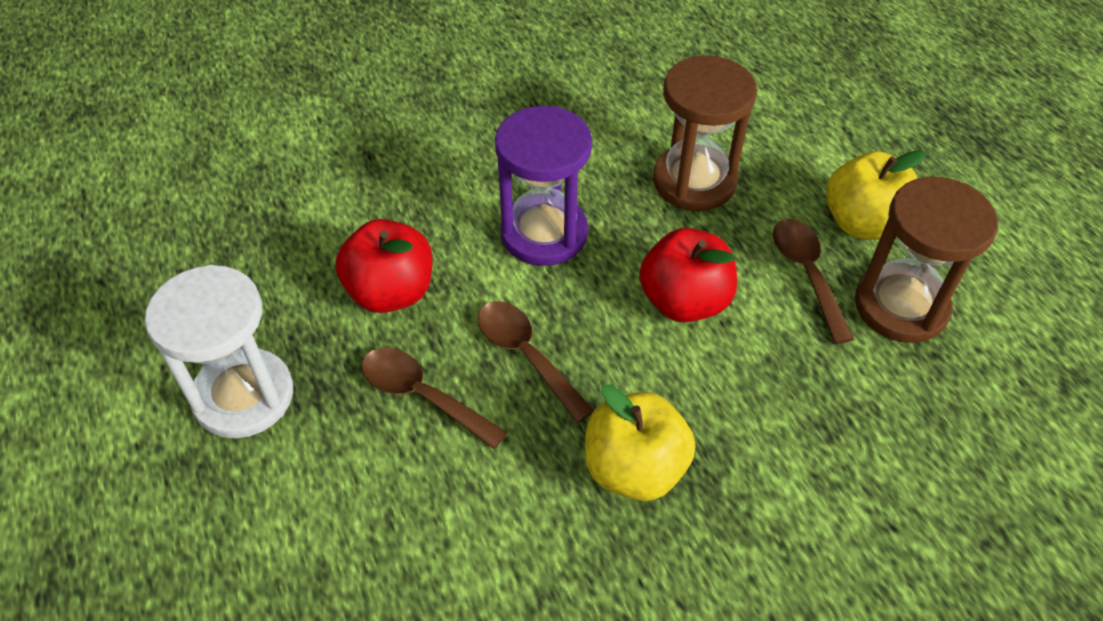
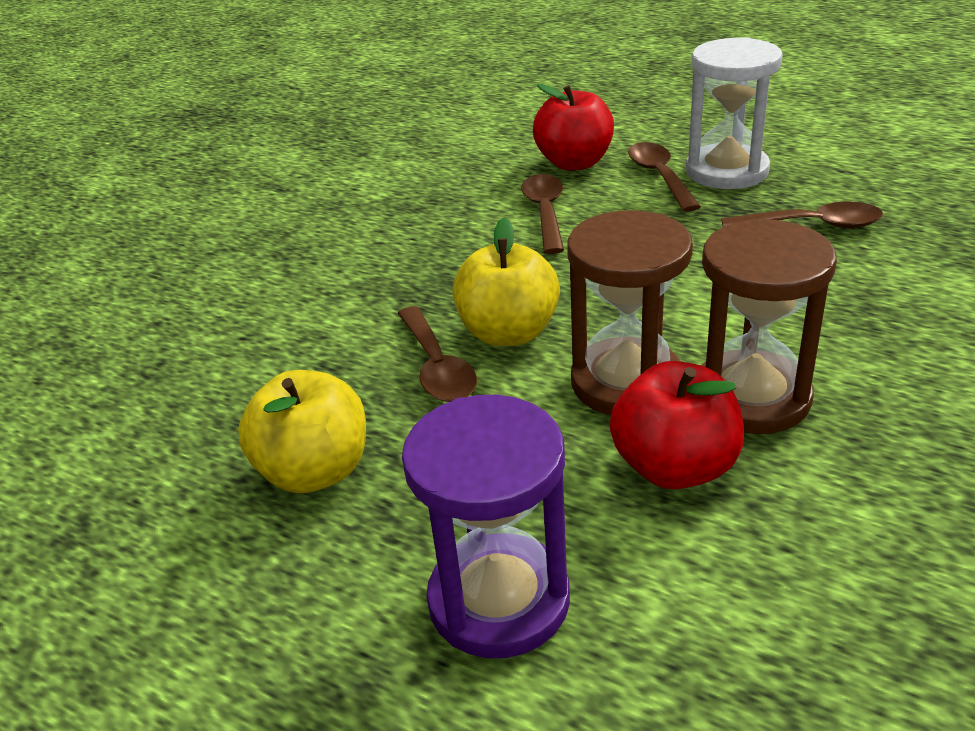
brown spoon: [361,348,507,449] [478,301,594,423] [773,219,854,344] = 3 -> [398,306,477,402] [521,174,564,254] [628,142,701,212] [721,202,883,228] = 4

